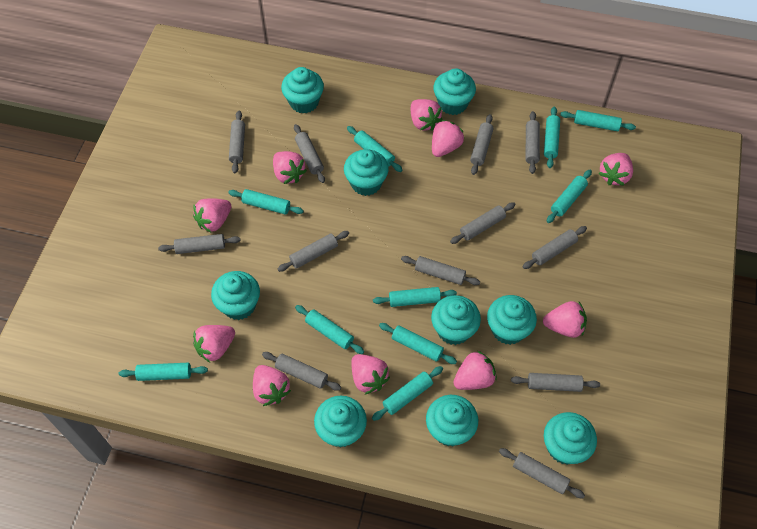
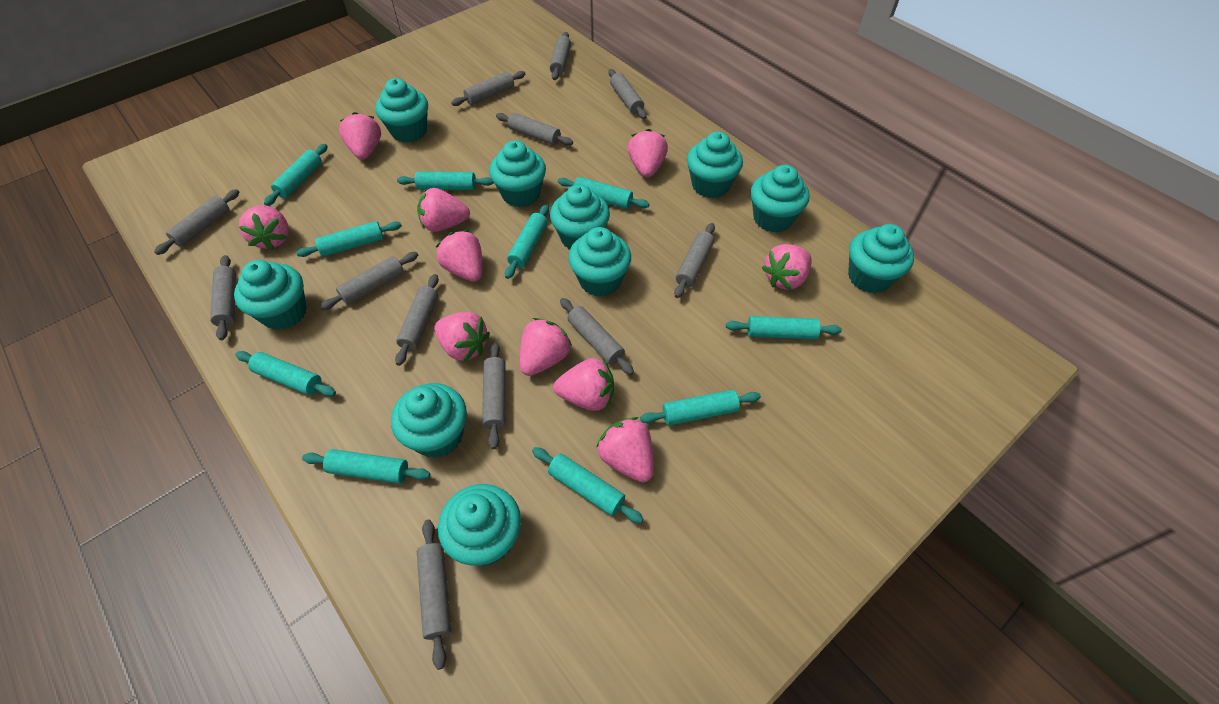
turquoise cupcake: [211,271,260,320] [281,67,324,114] [314,396,367,448] [344,149,389,196] [426,395,478,446] [431,295,481,345] [433,68,476,115] [487,295,537,345] [544,412,597,465] = 9 -> [234,260,307,330] [375,78,428,143] [391,383,467,458] [438,484,521,566] [489,140,546,207] [550,184,610,249] [568,227,631,297] [687,132,743,198] [750,165,809,232] [848,224,914,293] = 10

